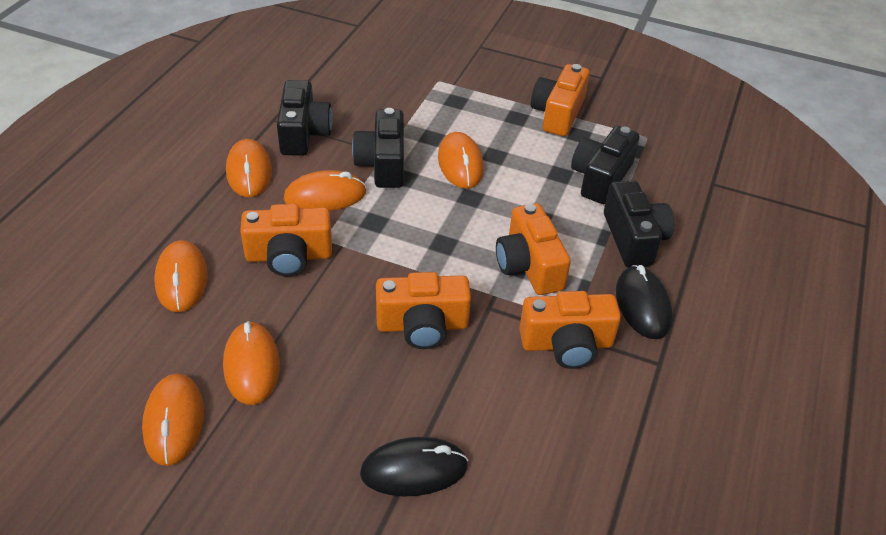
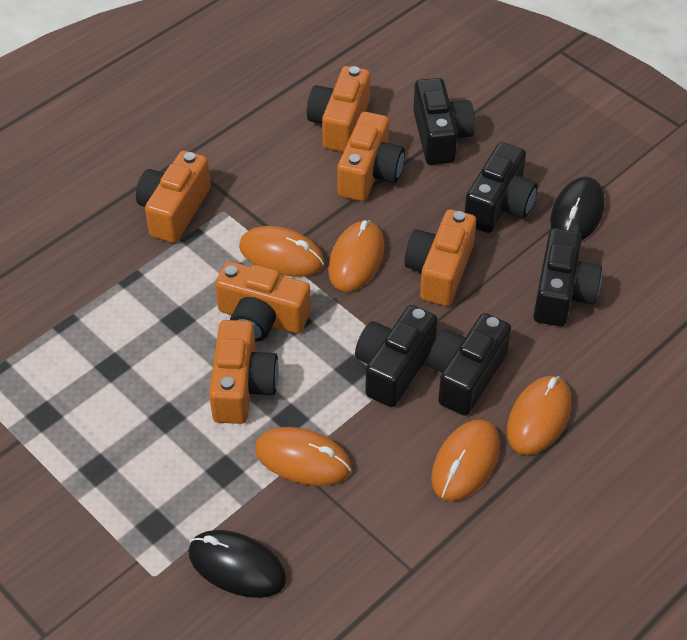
black camera: [277,80,332,156] [352,108,404,188] [571,126,640,204] [604,180,674,268] = 4 -> [355,305,438,407] [413,78,475,165] [428,313,511,416] [465,142,538,233] [533,228,602,326] = 5
orange camera: [240,204,332,276] [376,272,471,349] [496,203,571,295] [519,291,621,369] [531,64,590,136] = 5 -> [136,151,211,243] [209,320,279,424] [215,261,311,342] [307,66,370,152] [337,112,405,201] [404,209,476,306] = 6
orange mouse: [142,374,204,466] [154,240,208,312] [223,321,280,405] [226,139,272,197] [284,170,366,211] [438,132,484,189] = 6 -> [239,226,325,277] [255,427,352,486] [328,220,385,292] [431,419,500,501] [507,376,571,455] = 5

